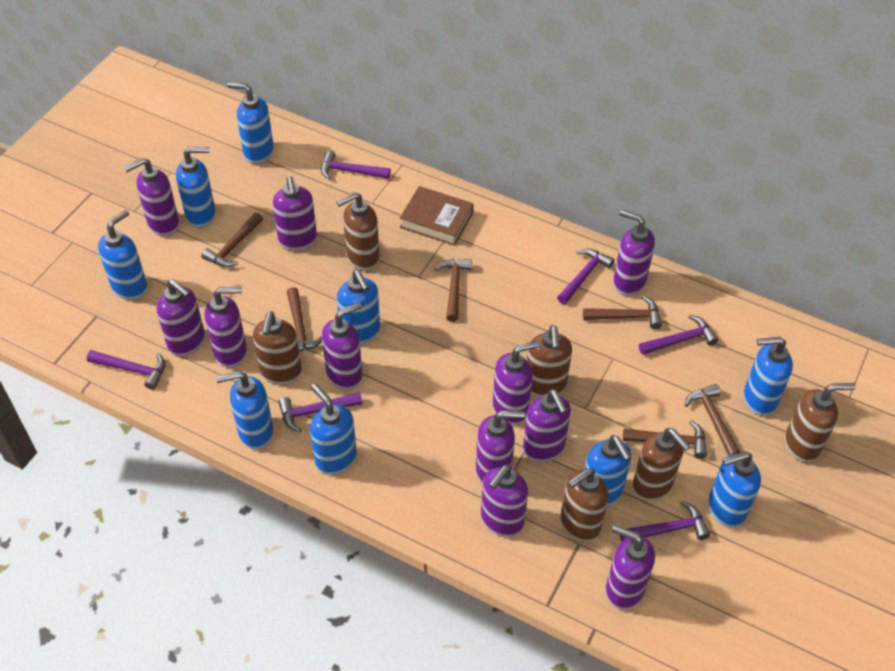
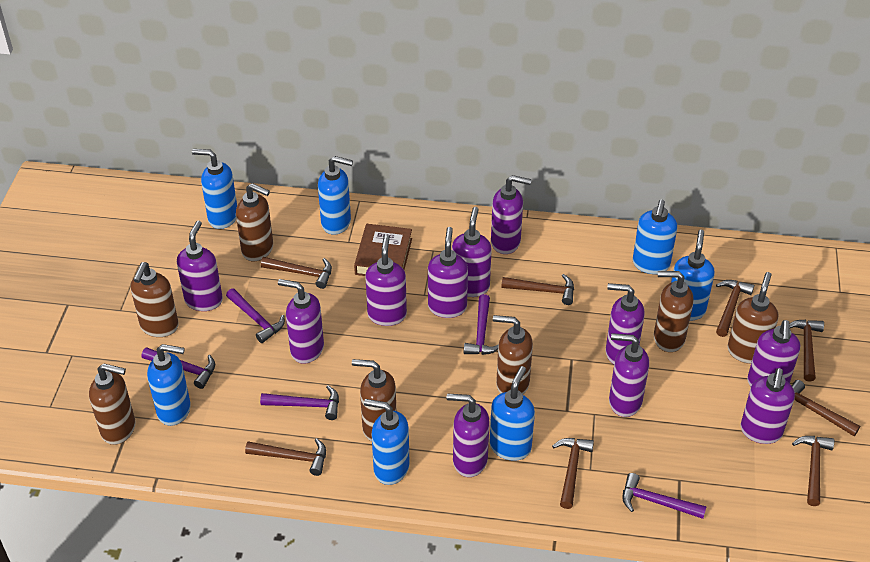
blue soap dispenser: [98,210,148,300] [176,147,216,228] [216,371,273,449] [227,82,274,164] [310,384,357,475] [337,270,380,344] [584,435,631,506] [708,451,761,528] [743,337,793,416] = 9 -> [147,344,191,426] [192,149,237,229] [318,156,353,235] [364,399,410,485] [490,366,535,461] [633,200,677,274] [671,230,715,321] = 7
brown hammer: [201,212,263,267] [287,287,322,352] [434,259,472,322] [583,296,662,329] [623,420,707,459] [685,384,741,456] = 6 -> [245,438,326,476] [261,257,332,289] [501,274,574,305] [552,438,594,509] [716,280,754,337] [790,320,824,382] [792,380,860,436] [792,436,834,506] = 8
brown soap dispenser: [253,311,302,385] [336,192,380,271] [527,325,572,397] [560,468,609,542] [632,428,691,501] [785,383,856,462] = 6 -> [89,363,135,445] [131,262,179,337] [236,183,273,261] [352,359,396,442] [493,315,533,395] [654,271,694,352] [728,272,778,364] = 7
purple hammer: [87,350,165,390] [278,392,363,432] [321,150,391,180] [557,249,615,304] [620,501,710,541] [639,315,719,355] = 6 -> [142,347,215,389] [226,288,285,343] [260,385,339,420] [464,294,499,355] [622,473,707,519] = 5

